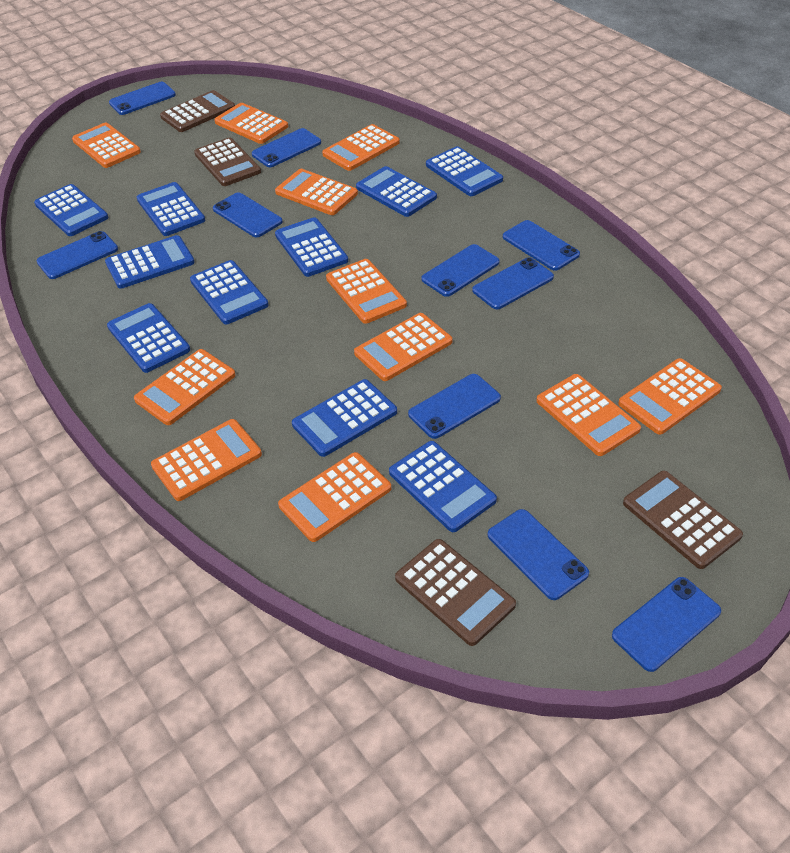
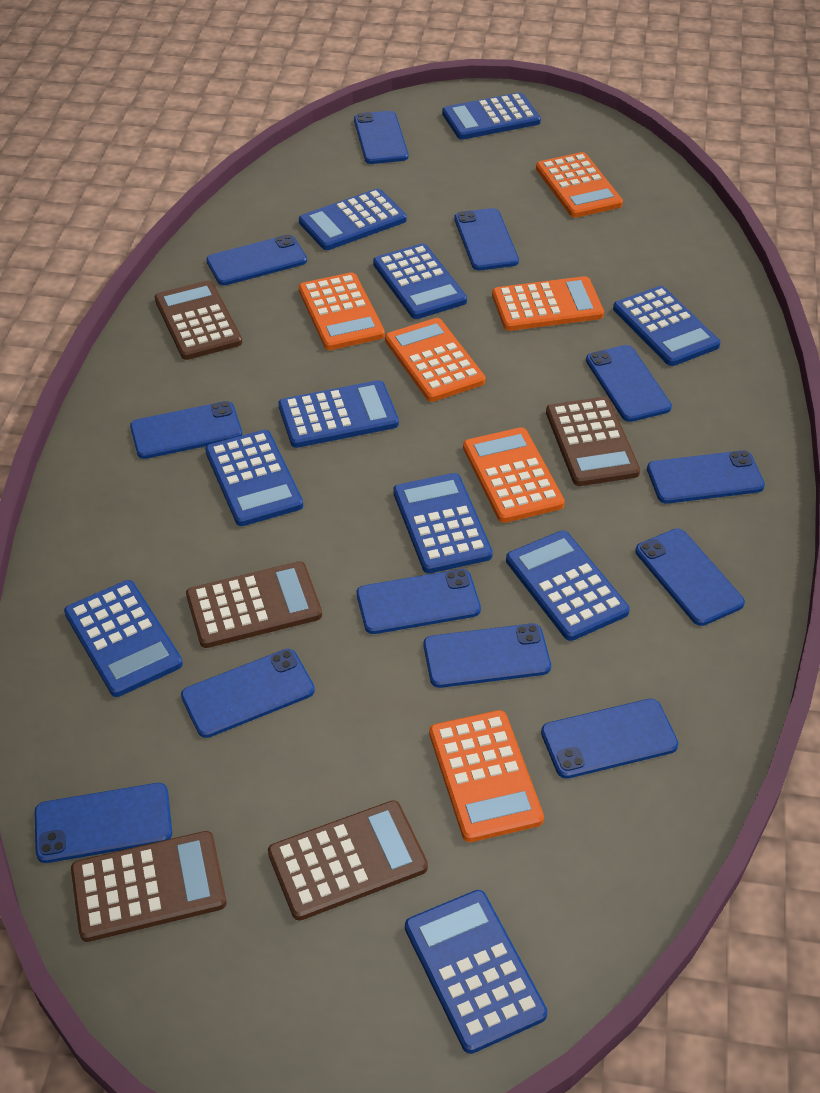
blue phone: [37,231,118,279] [109,82,176,115] [213,192,283,237] [252,128,321,167] [408,374,501,439] [421,244,500,297] [472,257,554,309] [488,509,589,600] [503,220,580,271] [612,577,721,672] = 10 -> [35,783,172,863] [130,401,242,459] [181,649,315,738] [206,235,307,285] [354,111,408,164] [357,569,481,634] [423,623,551,688] [454,208,519,270] [541,699,679,779] [586,345,672,422] [635,528,745,626] [647,450,765,504] = 12
brown calculator: [160,90,235,132] [194,137,261,186] [395,539,516,646] [623,471,743,569] = 4 -> [71,831,227,942] [155,280,242,360] [186,561,322,648] [268,800,428,921] [546,397,640,486] = 5
orange calculator: [72,123,141,168] [134,349,235,425] [151,419,262,501] [214,103,288,144] [275,169,358,215] [278,452,391,542] [322,124,400,171] [326,259,407,324] [354,313,452,381] [537,374,641,456] [618,358,722,435] = 11 -> [299,272,385,350] [385,318,485,402] [429,710,544,842] [463,427,565,523] [492,276,604,331] [536,152,623,218] = 6

